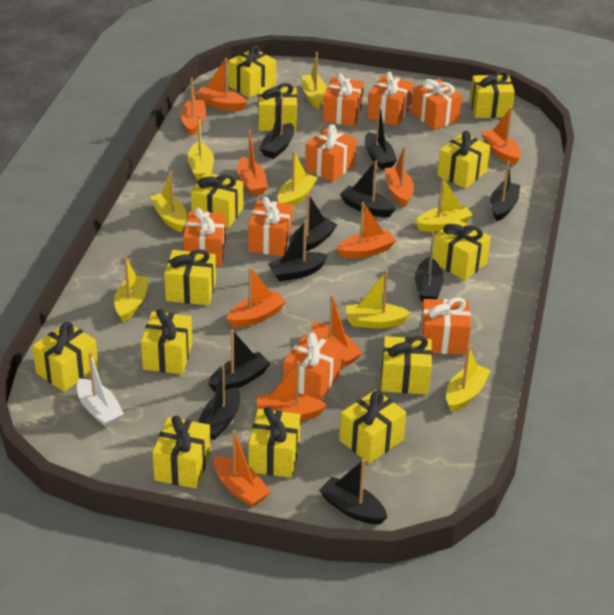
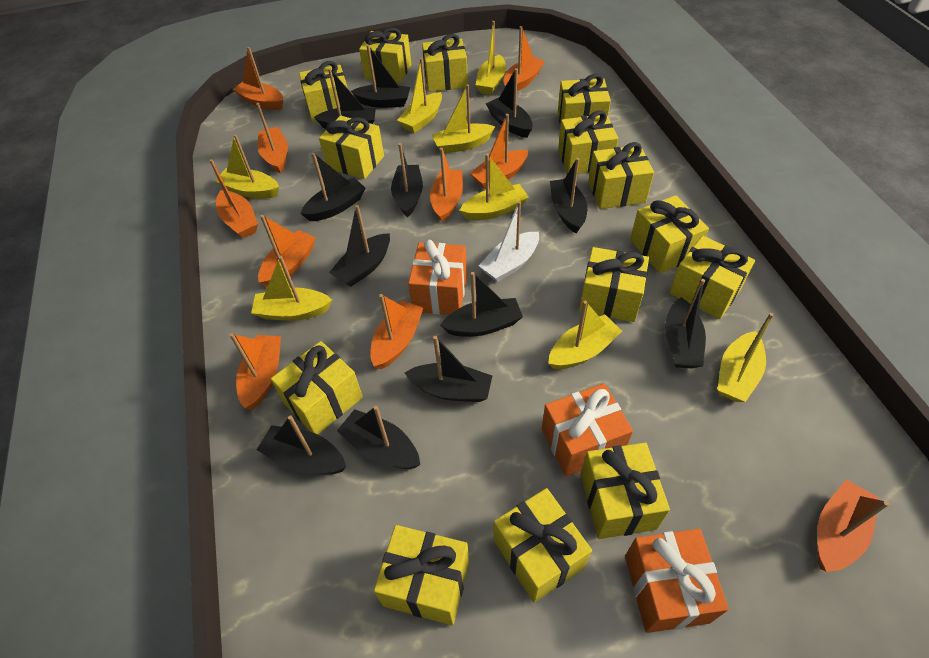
black boat: [198,363,240,440] [208,330,271,392] [259,95,294,159] [268,220,328,282] [289,194,338,251] [319,459,388,525] [340,160,395,217] [365,105,397,170] [415,232,444,302] [490,161,520,222] = 10 -> [257,415,346,475] [300,153,365,221] [314,68,376,129] [329,205,390,287] [337,406,420,469] [351,45,410,108] [391,143,423,217] [405,336,492,402] [440,272,523,337] [486,68,533,138] [550,158,587,234] [665,279,706,368] = 12
orange gift: [183,208,226,266] [248,197,293,256] [283,333,342,400] [305,124,357,182] [323,73,364,126] [367,72,413,126] [411,79,462,130] [420,297,471,355] = 8 -> [408,240,467,315] [542,383,633,477] [625,529,729,633] = 3
yellow gift: [32,322,98,392] [141,309,192,374] [152,416,211,488] [164,249,216,306] [191,172,243,228] [228,45,276,98] [248,407,301,478] [258,83,297,131] [339,390,407,463] [381,336,432,395] [432,219,491,280] [437,131,491,189] [470,71,515,118] = 13 -> [271,341,363,434] [299,61,348,122] [319,115,384,179] [359,28,411,83] [374,525,469,625] [422,34,468,92] [494,488,592,603] [558,74,611,125] [558,110,618,174] [579,247,649,322] [581,443,670,539] [588,142,654,209] [630,195,709,273] [669,236,755,319] = 14

